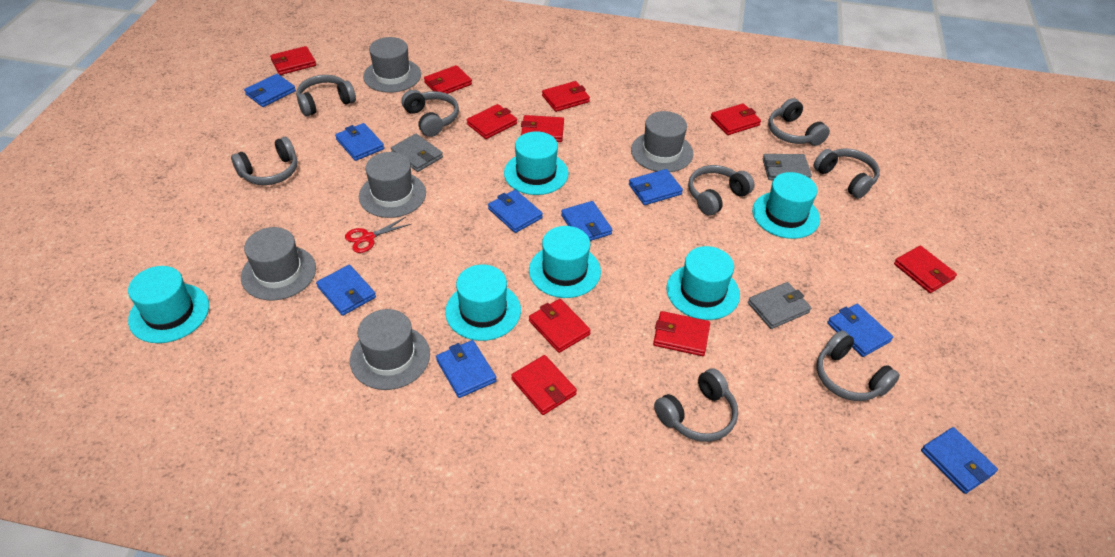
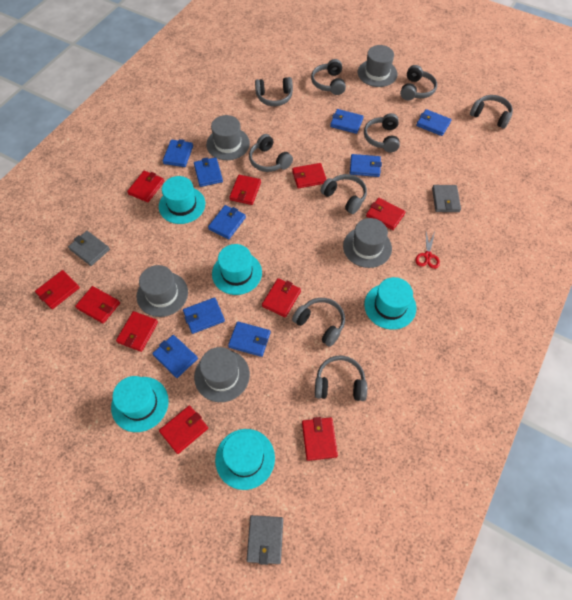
grey headphones: [231,137,297,185] [296,75,356,116] [401,90,459,137] [654,368,738,442] [688,165,754,216] [768,98,830,146] [814,149,880,199] [816,330,900,401] = 8 -> [249,134,293,172] [255,77,293,106] [292,298,345,347] [311,59,346,95] [315,355,367,401] [320,174,367,214] [364,113,400,152] [400,65,437,100] [470,95,513,129] = 9
turquoise hat: [128,266,209,343] [445,265,521,341] [504,131,569,195] [529,226,601,298] [667,246,740,320] [752,172,820,239] = 6 -> [111,376,169,432] [159,176,205,224] [212,244,262,295] [215,429,275,490] [364,277,416,330] = 5

